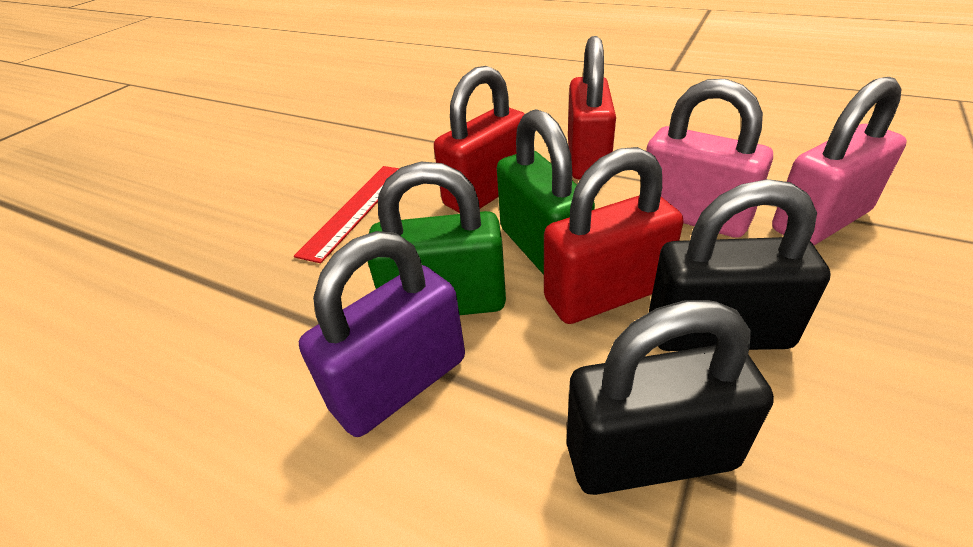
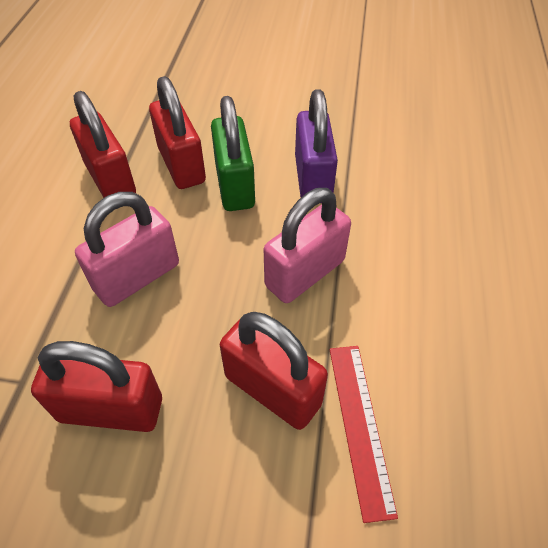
black padlock: [566,300,774,495] [649,179,831,351] = 2 -> none = 0
green padlock: [368,162,506,315] [497,109,595,275] = 2 -> [211,96,255,211] = 1
red padlock: [434,66,525,213] [544,147,683,324] [568,36,616,180] = 3 -> [31,341,162,432] [70,91,136,198] [149,76,206,189] [220,312,328,430] = 4

